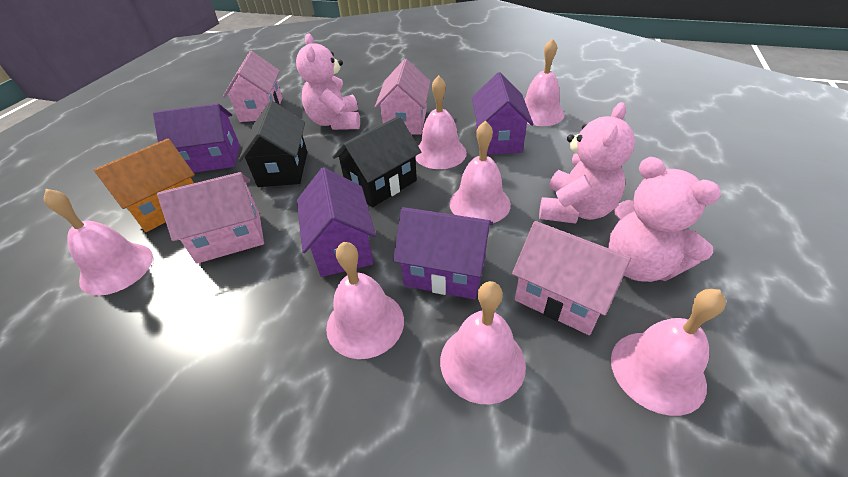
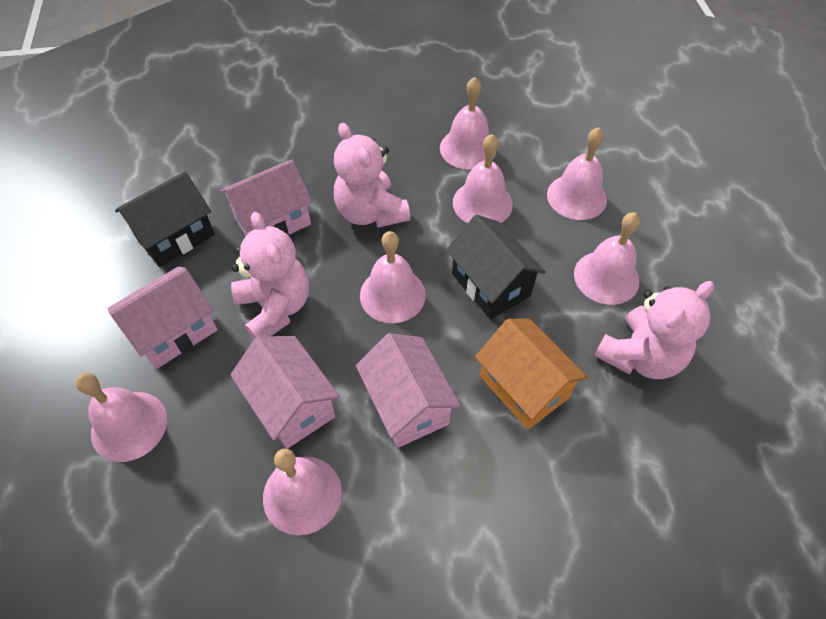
purple house: [153,103,240,173] [297,167,376,277] [393,207,493,300] [472,72,533,154] = 4 -> none = 0

